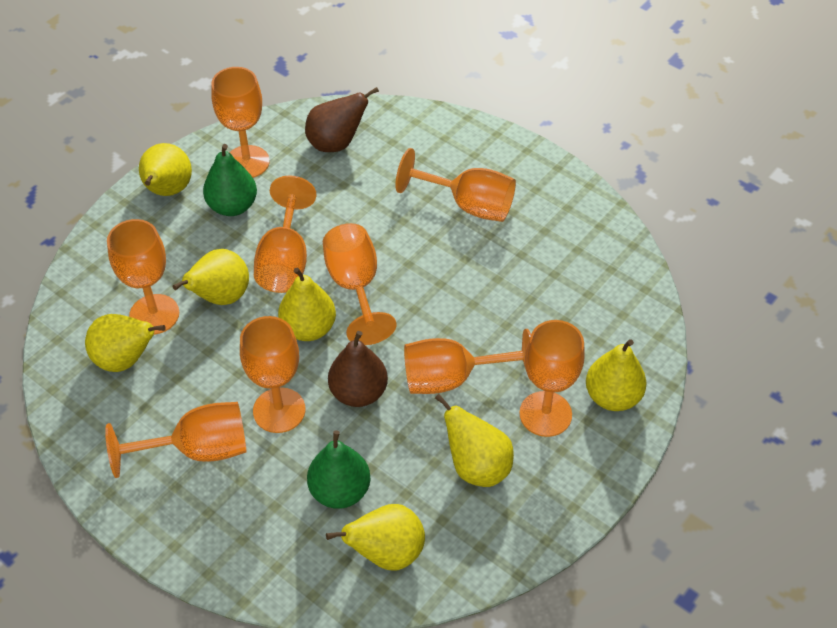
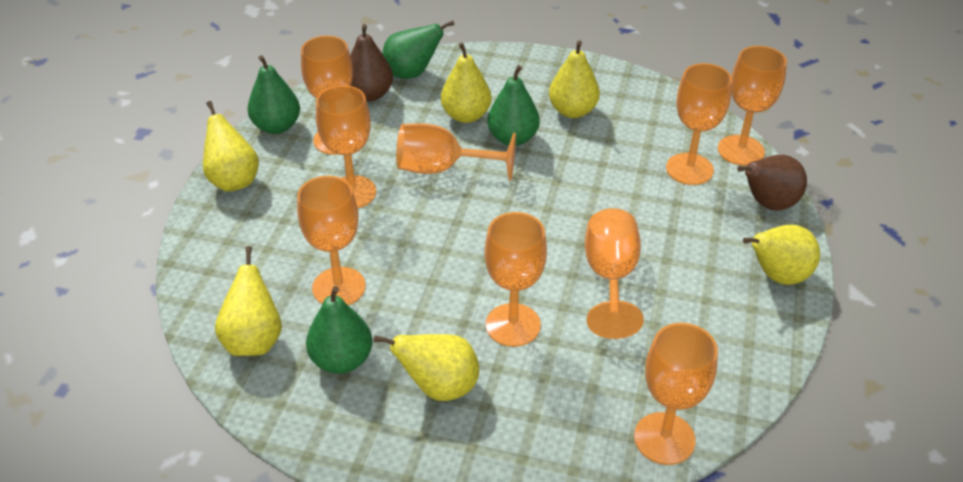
green pear: [203,144,257,216] [307,430,370,509] = 2 -> [247,55,300,134] [306,286,372,374] [382,21,454,79] [487,65,540,146] = 4
yellow pear: [85,314,166,372] [139,143,192,196] [173,249,249,305] [278,268,336,341] [326,504,425,571] [435,394,514,487] [586,339,646,411] = 7 -> [203,101,259,191] [215,246,282,356] [374,334,479,401] [441,42,492,123] [549,40,600,118] [743,225,820,285] = 6

